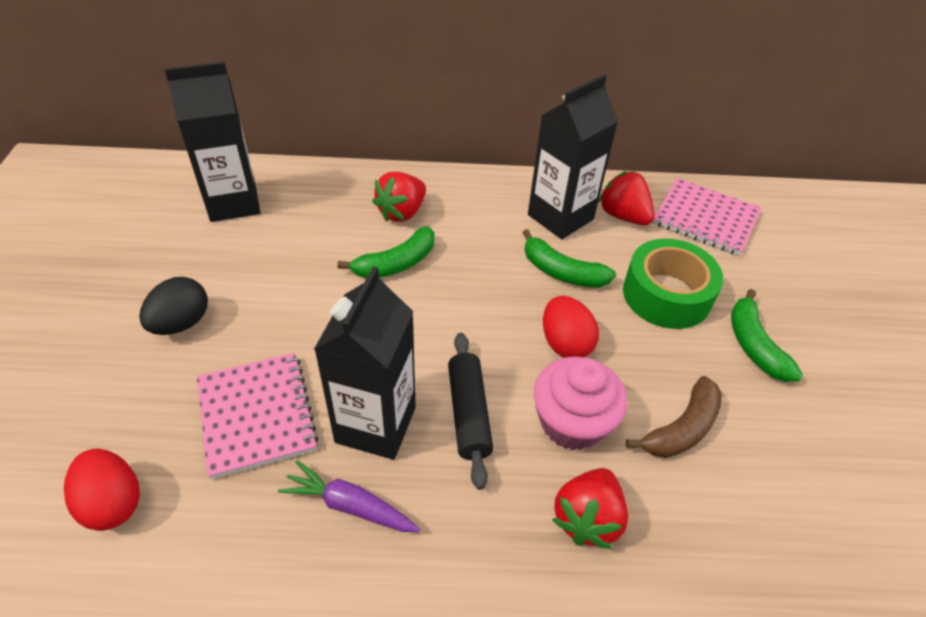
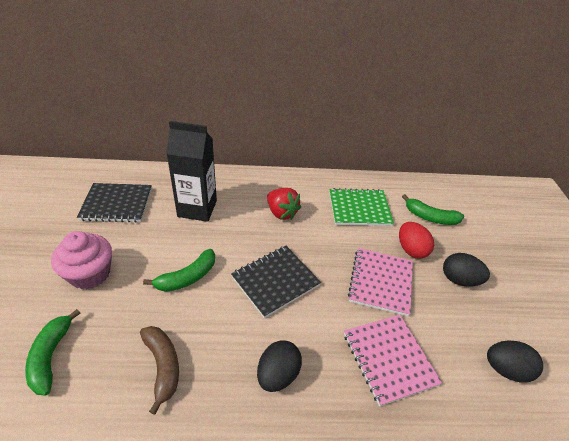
black carton: [164,62,260,222] [314,266,415,460] [528,74,618,239] = 3 -> [166,121,217,222] = 1
black egg: [139,277,208,335] = 1 -> [257,340,302,392] [443,253,490,287] [487,340,543,383] = 3
black notebook: none = 0 -> [77,183,152,223] [231,246,321,318] = 2
black rolling pin: [448,333,493,490] = 1 -> none = 0
green notebook: none = 0 -> [329,188,394,226] = 1
green tape: [623,239,723,329] = 1 -> none = 0
purple carrot: [278,460,420,532] = 1 -> none = 0
red egg: [64,449,140,531] [543,296,599,358] = 2 -> [399,222,434,259] = 1
red strawberry: [372,172,426,222] [552,468,628,549] [598,171,655,225] = 3 -> [267,188,301,220] = 1

